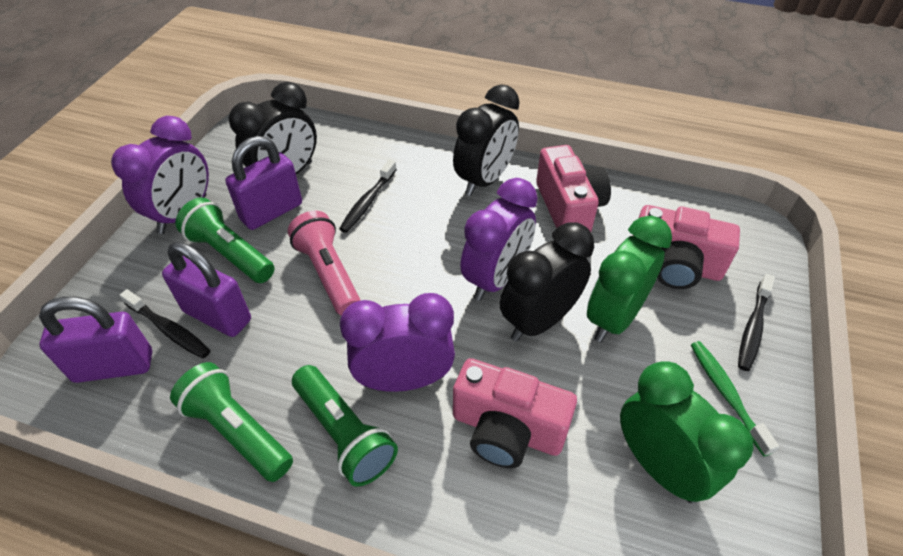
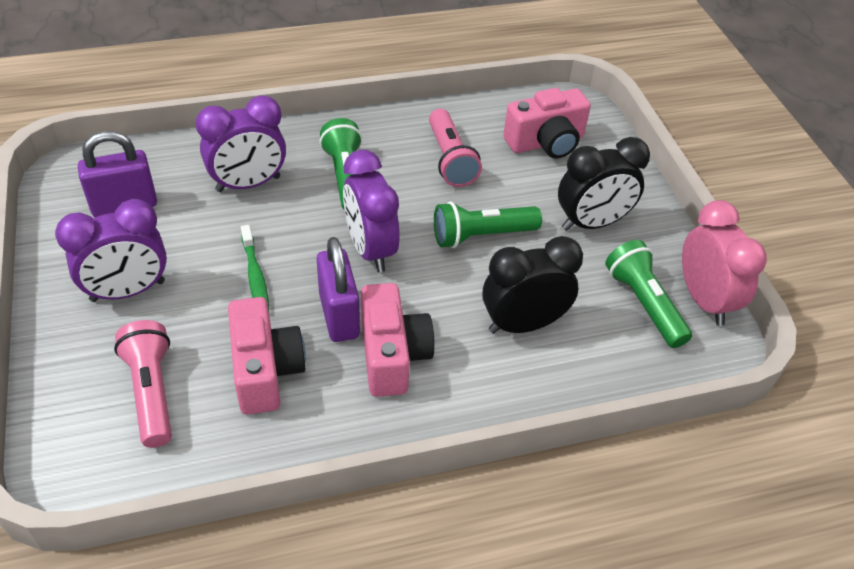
black clock: [229,82,317,174] [453,85,520,196] [500,222,594,342] = 3 -> [483,236,583,334] [558,137,650,231] = 2
black toothbrush: [120,289,211,359] [339,159,397,233] [738,274,775,371] = 3 -> none = 0
green clock: [587,216,672,342] [620,362,754,503] = 2 -> none = 0
pink clock: none = 0 -> [682,200,767,326] = 1
pink flashlight: [288,211,361,316] = 1 -> [114,320,172,448] [429,109,482,187] = 2
purple padlock: [39,297,152,383] [162,242,251,337] [225,136,302,230] = 3 -> [78,131,157,217] [317,237,360,342] = 2

